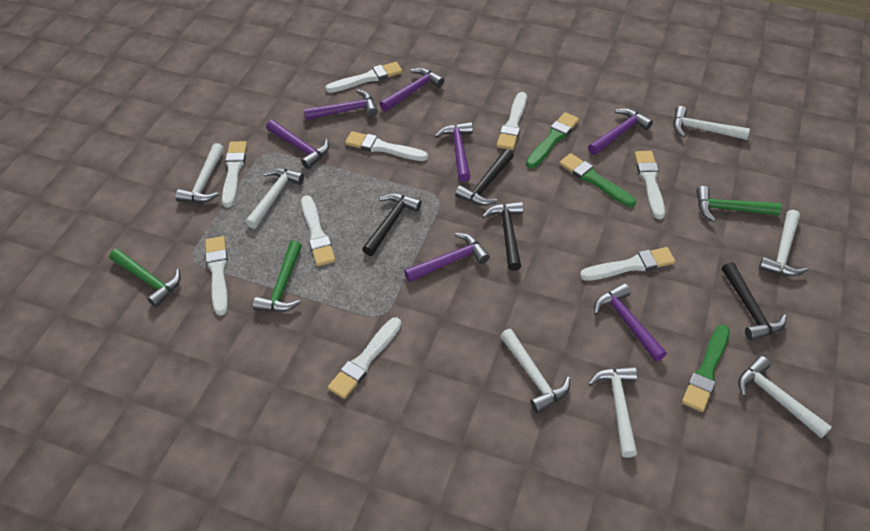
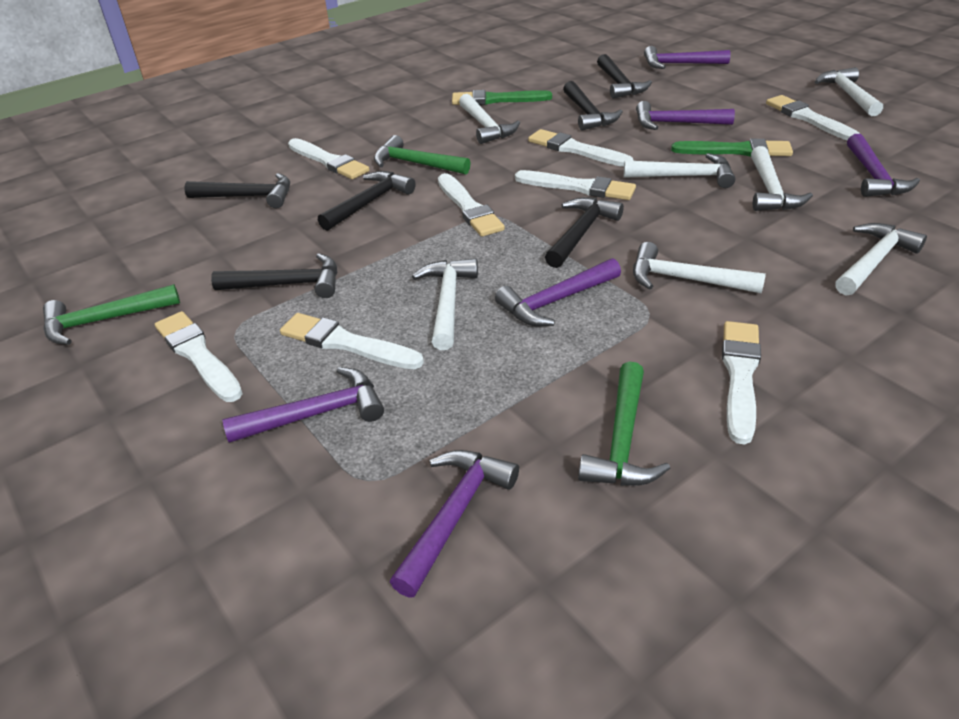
black hammer: [362,193,422,256] [455,149,514,206] [482,202,523,271] [722,262,787,341] = 4 -> [184,173,290,208] [211,253,337,298] [318,171,416,231] [545,197,624,268] [563,81,623,131] [597,54,652,99] = 6
green brush: [526,112,579,168] [559,153,636,207] [682,325,730,412] = 3 -> [452,90,552,105] [671,139,793,157] = 2
purple hammer: [266,120,329,169] [303,89,378,120] [380,68,444,112] [404,233,490,282] [435,122,473,182] [588,108,653,155] [594,283,667,362] = 7 -> [222,367,384,443] [390,450,519,597] [495,258,621,326] [636,101,735,130] [644,46,731,69] [847,134,920,197] = 6
white brush: [205,236,228,316] [222,141,247,207] [301,195,336,266] [325,62,402,93] [328,317,402,399] [345,131,428,161] [497,92,527,150] [580,247,675,281] [635,151,665,219] = 9 -> [155,311,243,402] [280,313,424,369] [288,138,370,179] [438,173,505,237] [515,170,636,200] [528,129,634,167] [722,321,761,445] [766,95,860,140] = 8

